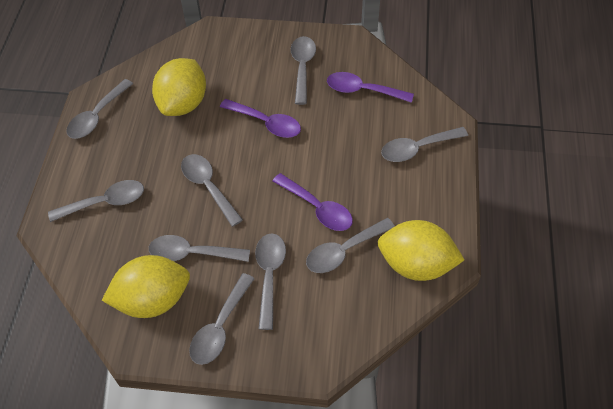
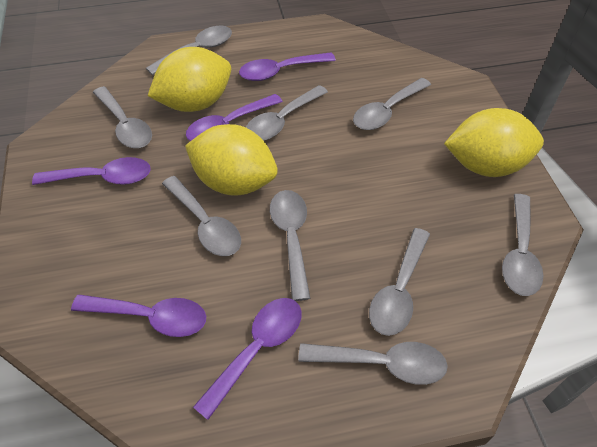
purple spoon: [220,99,301,138] [273,173,353,231] [327,72,414,103] = 3 -> [32,157,151,185] [71,295,206,337] [186,94,283,141] [193,298,302,420] [239,52,336,81] = 5

